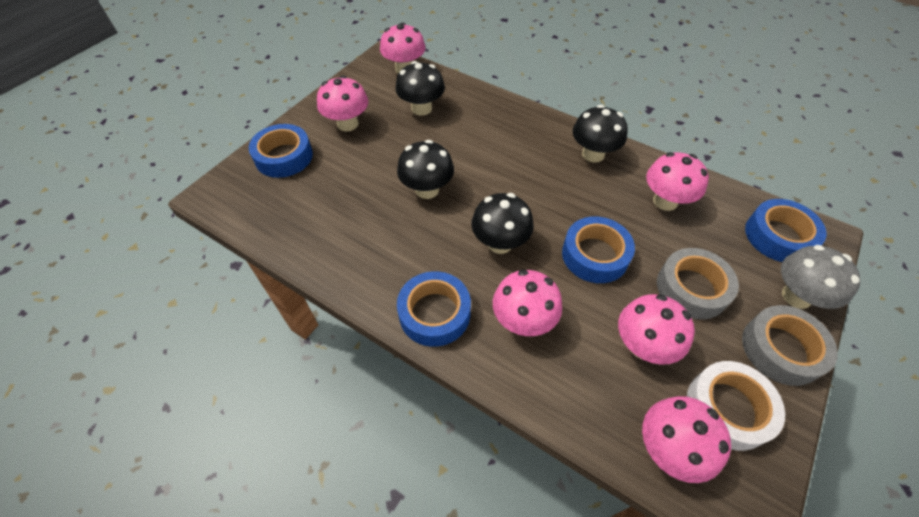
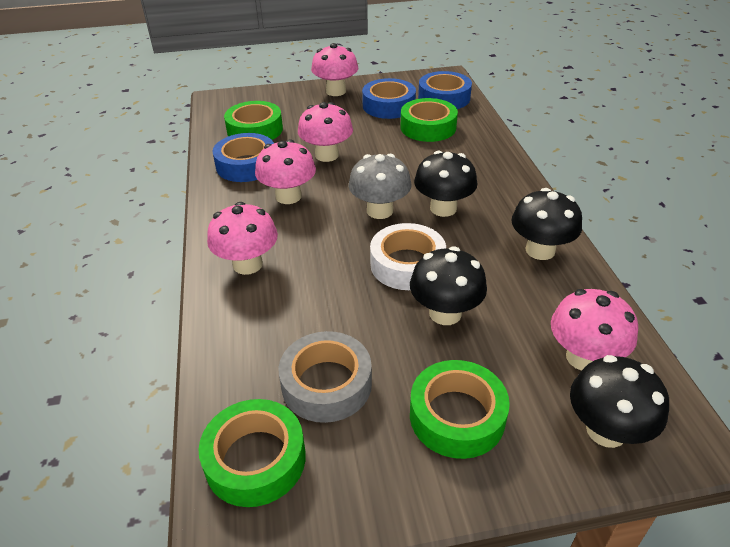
blue tape: [249,124,313,178] [397,271,471,347] [562,217,635,283] [745,199,826,262] = 4 -> [213,133,274,182] [362,78,416,119] [418,71,472,109] = 3
green tape: none = 0 -> [198,399,306,507] [224,101,283,140] [401,98,458,142] [410,360,510,459] = 4
grey tape: [657,248,739,319] [742,305,838,386] = 2 -> [279,331,372,423] = 1
pink mushroom: [317,76,368,131] [380,22,426,74] [493,270,562,336] [618,294,695,365] [642,396,731,483] [646,152,709,211] = 6 -> [207,202,278,275] [255,139,316,204] [298,102,353,162] [311,43,358,96] [551,289,638,371] = 5

